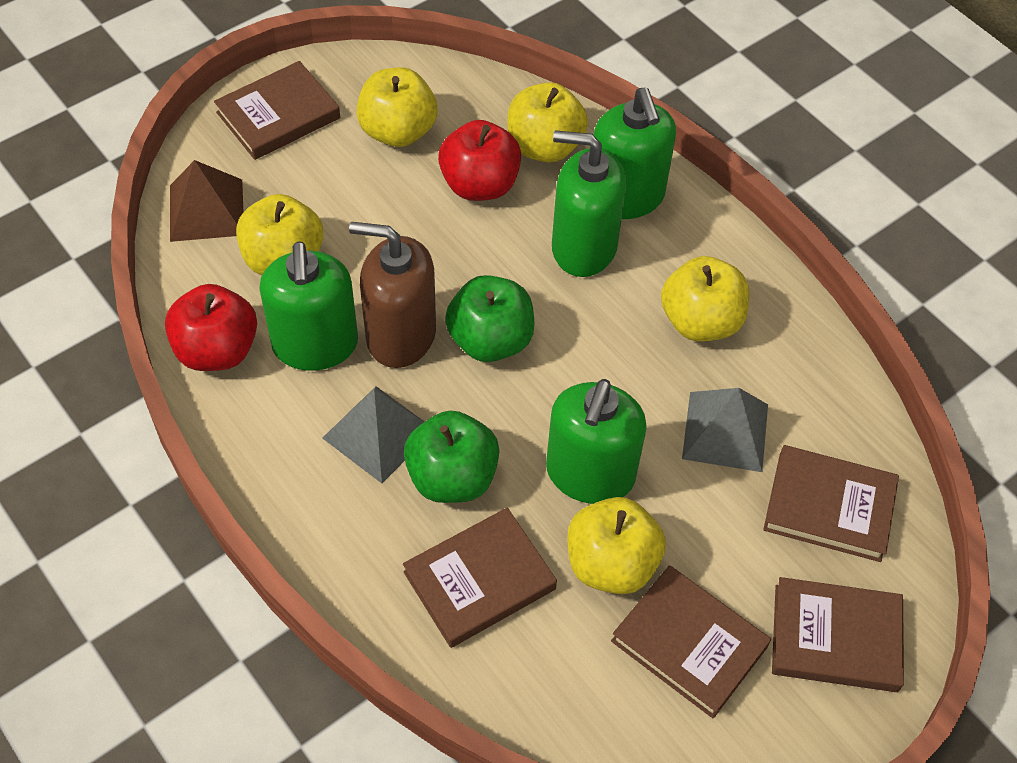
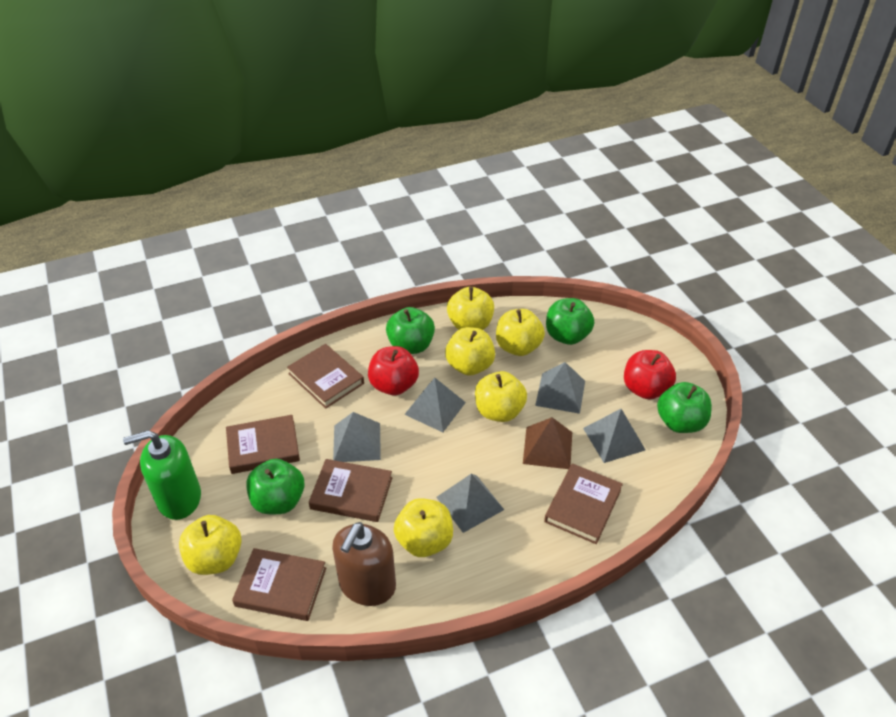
green apple: [404,410,500,503] [445,275,534,362] = 2 -> [246,459,305,514] [386,307,435,354] [546,298,594,345] [657,382,712,433] = 4
green soap dispenser: [259,241,358,371] [546,379,647,504] [552,130,627,277] [594,88,676,219] = 4 -> [123,430,201,520] = 1
grey pyramid: [322,386,424,483] [682,388,768,472] = 2 -> [333,412,381,462] [404,378,466,432] [436,474,504,533] [535,362,585,414] [583,409,646,463] = 5
yellow apple: [236,194,324,275] [357,67,438,147] [507,82,588,163] [567,497,666,594] [661,256,749,341] = 5 -> [179,515,242,575] [394,498,453,557] [445,327,495,376] [447,287,494,330] [475,371,527,422] [496,309,545,356] = 6

